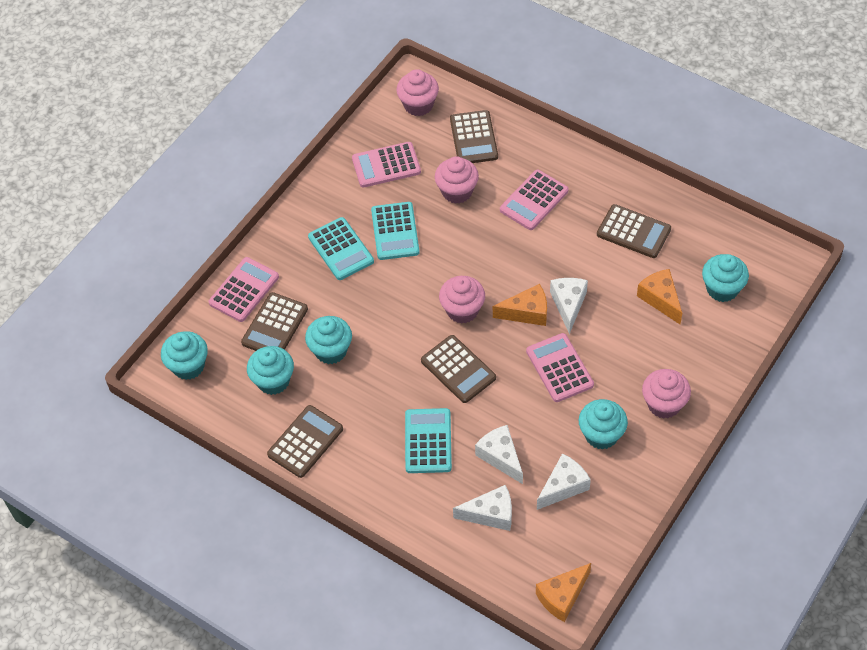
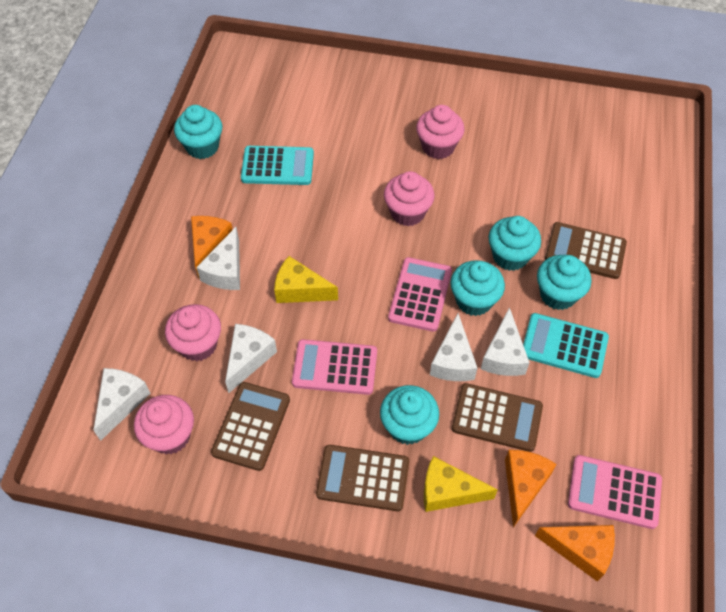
brown calculator: [241,292,308,351] [267,405,343,478] [421,335,496,403] [450,110,498,163] [597,204,671,258] = 5 -> [211,382,290,471] [316,445,409,511] [452,383,543,452] [545,222,627,279] = 4
pink calculator: [209,257,279,322] [352,142,421,187] [500,170,569,230] [526,333,594,402] = 4 -> [292,339,377,395] [388,257,452,332] [568,455,662,529] = 3
turquoise calculator: [308,217,374,280] [371,202,420,260] [405,408,452,473] = 3 -> [241,146,314,185] [523,313,609,378] = 2
white cheese: [453,485,512,531] [475,425,523,484] [537,453,591,510] [550,278,588,334] = 4 -> [93,368,151,441] [196,227,240,290] [225,324,277,393] [430,313,477,381] [481,307,530,376] = 5
yellow cheese: none = 0 -> [274,256,338,303] [424,456,498,512] = 2

